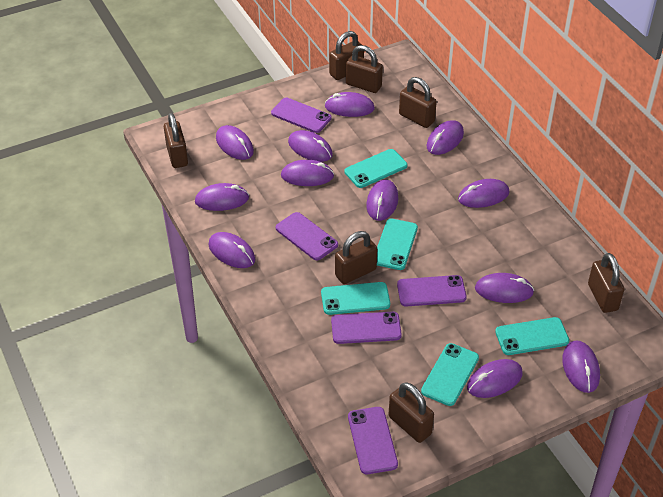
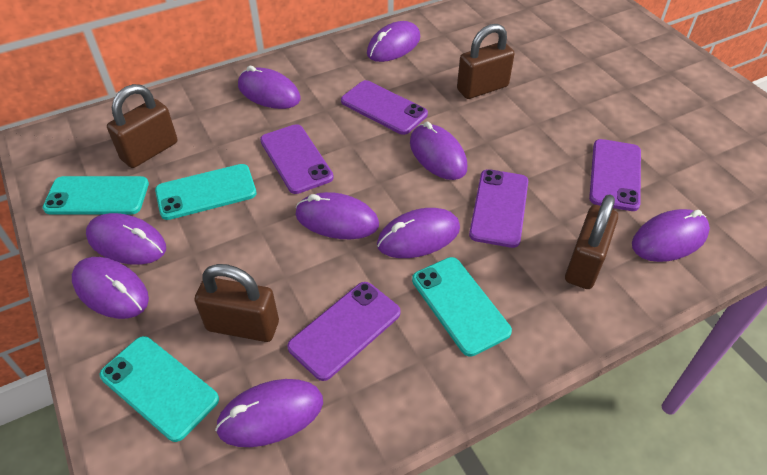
brown padlock: [164,113,188,168] [329,31,364,80] [335,231,377,284] [346,45,383,93] [388,382,434,443] [399,77,437,128] [588,253,624,313] = 7 -> [107,84,177,168] [194,264,279,342] [457,24,515,99] [565,194,618,289] = 4
purple mouse: [195,183,249,211] [208,232,255,268] [216,125,254,160] [281,160,334,186] [288,130,333,162] [325,92,375,117] [366,179,398,221] [427,120,464,155] [458,179,509,208] [467,359,522,398] [475,273,534,303] [562,340,600,393] = 12 -> [72,257,149,319] [86,213,166,265] [215,379,323,447] [238,66,300,109] [295,192,379,239] [367,21,420,62] [377,208,460,258] [410,122,467,180] [632,209,710,262] = 9
turquoise phone: [321,282,390,315] [345,149,408,188] [377,219,418,270] [421,343,479,406] [495,317,569,355] = 5 -> [43,176,149,214] [100,336,219,442] [155,164,257,220] [412,257,512,357] = 4

